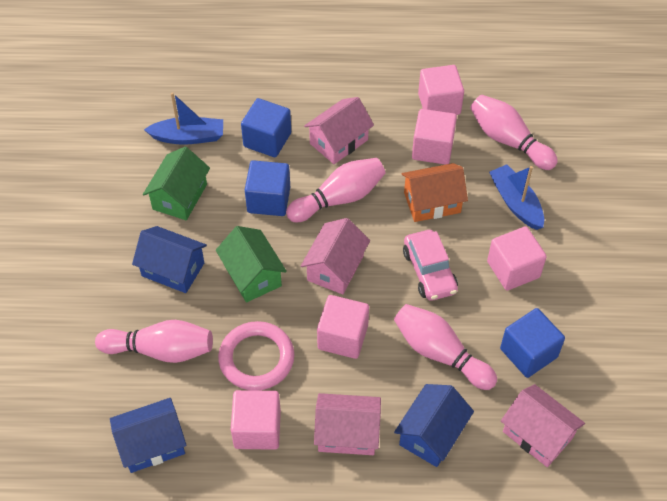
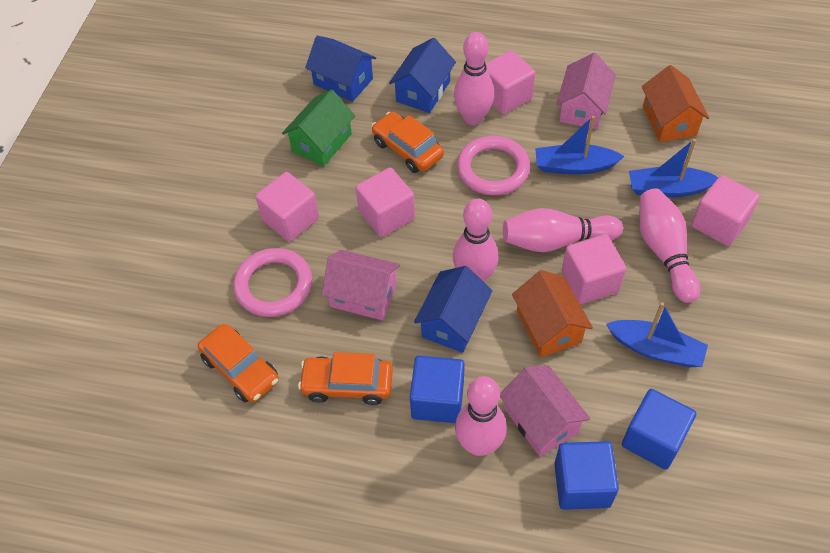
blue boat: [144,92,223,145] [489,164,544,230] = 2 -> [535,116,624,175] [606,302,708,367] [629,139,718,197] = 3
green house: [143,147,210,220] [216,226,287,302] = 2 -> [282,90,355,167] = 1
orange car: none = 0 -> [198,324,279,402] [298,352,393,405] [371,112,444,173] = 3
orange house: [401,163,468,222] = 1 -> [512,270,593,357] [642,65,709,142] = 2
pink bowling pin: [95,320,213,363] [286,158,385,222] [394,304,497,390] [470,95,558,170] = 4 -> [453,198,498,282] [454,32,494,125] [455,376,507,456] [503,208,623,252] [639,188,700,303] = 5
pink car: [403,230,458,301] = 1 -> none = 0
pink house: [301,218,370,294] [304,97,374,164] [314,393,381,455] [501,384,585,467] = 4 -> [321,250,400,320] [500,365,590,457] [556,53,616,129] = 3
pink ring: [218,321,295,391] = 1 -> [233,248,312,317] [457,136,530,195] = 2

